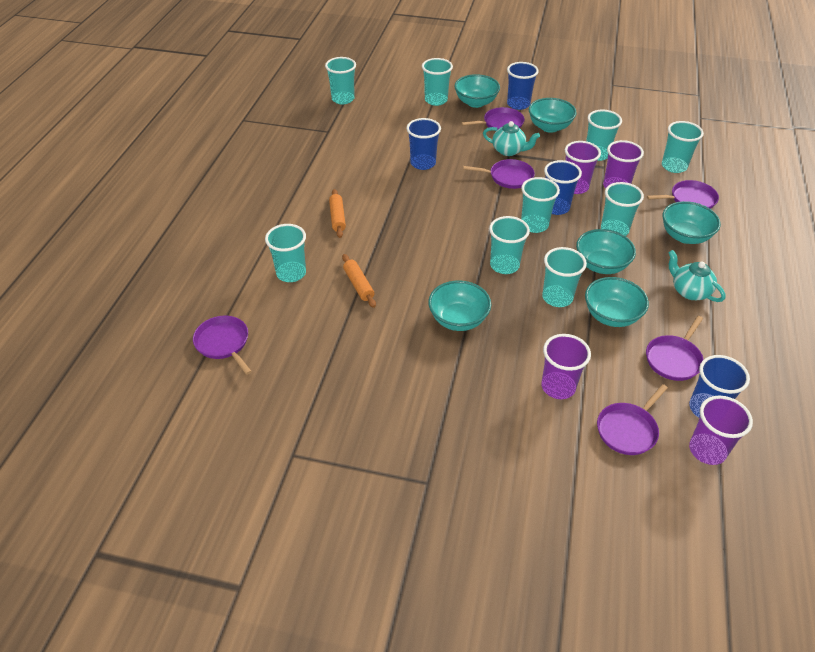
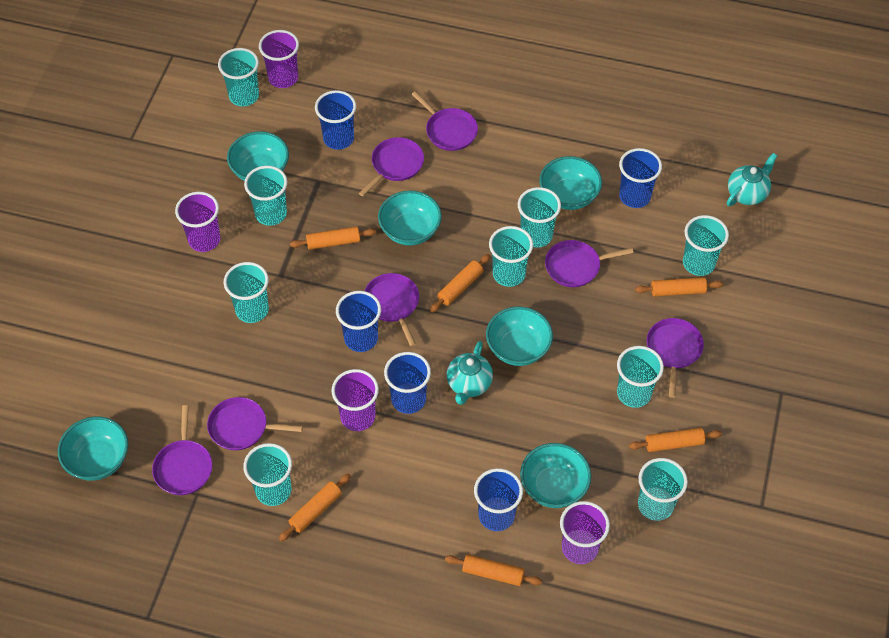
blue cup: [407,118,441,170] [507,62,539,110] [544,160,582,215] [689,355,750,418] = 4 -> [315,90,356,150] [336,291,381,352] [384,352,431,414] [474,468,523,531] [619,148,662,208] = 5
orange rolling pin: [329,189,346,238] [342,254,376,308] = 2 -> [279,473,351,541] [290,227,376,250] [430,254,490,312] [445,554,542,586] [629,428,722,452] [635,277,723,297] = 6
purple pan: [193,316,252,375] [461,107,525,130] [463,159,535,189] [597,384,668,455] [646,316,704,381] [647,180,719,209] = 6 -> [152,405,212,495] [207,397,303,450] [359,137,424,196] [365,273,419,347] [412,91,478,151] [545,240,634,287] [647,318,704,398] = 7

